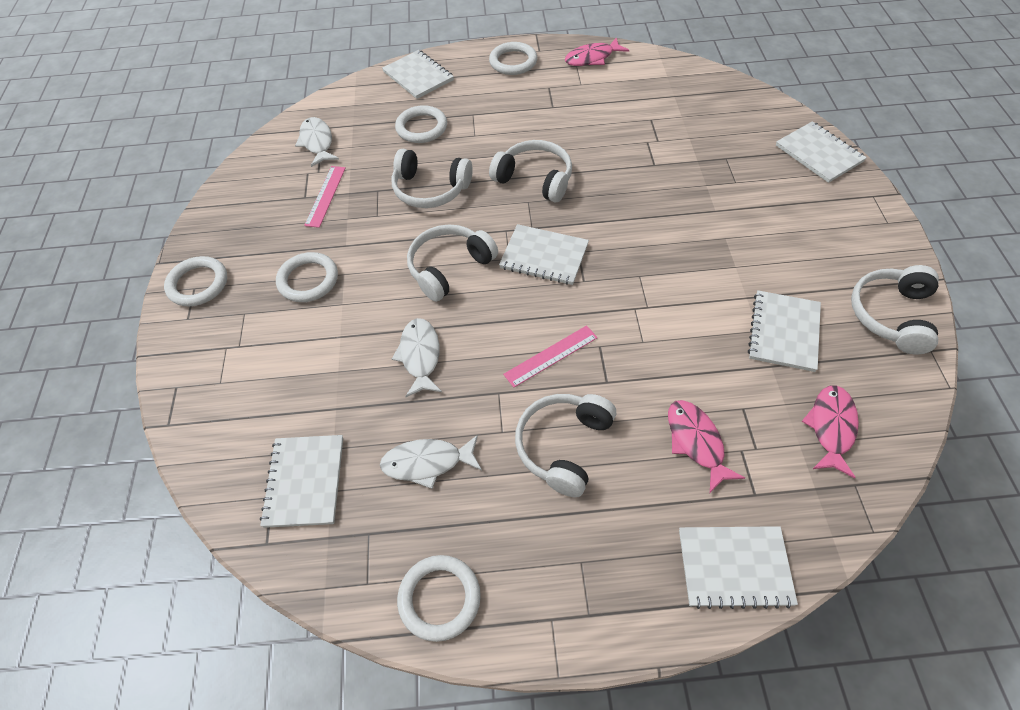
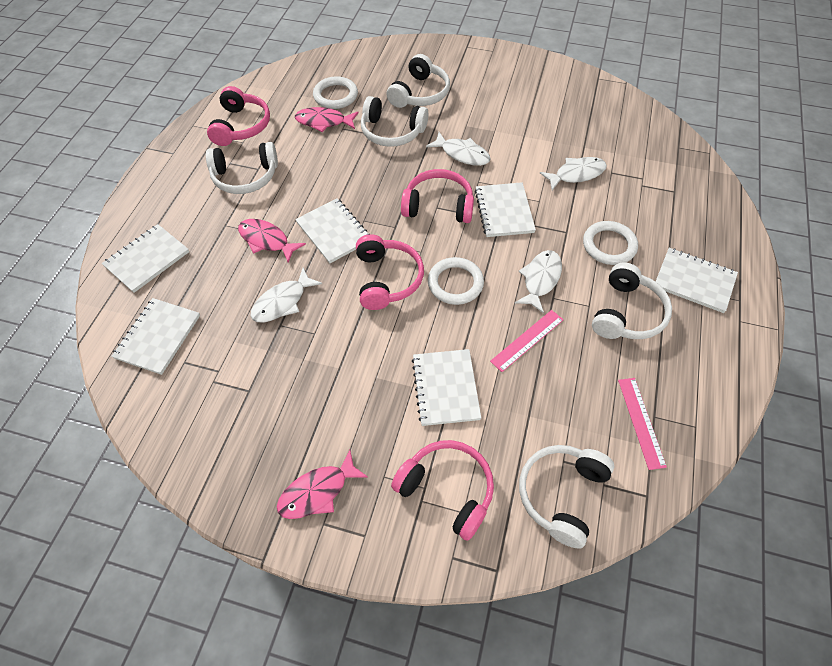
pink headphones: none = 0 -> [207,86,270,146] [356,234,424,310] [391,440,494,541] [401,169,474,223] = 4
white fish: [295,117,339,167] [380,435,482,489] [392,318,442,397] = 3 -> [250,267,322,322] [426,132,491,166] [515,250,562,313] [540,157,607,190] = 4
white ring: [164,256,227,306] [276,252,338,302] [395,105,447,143] [397,555,481,642] [489,42,537,75] = 5 -> [313,76,358,109] [428,257,484,305] [583,221,638,265] = 3

